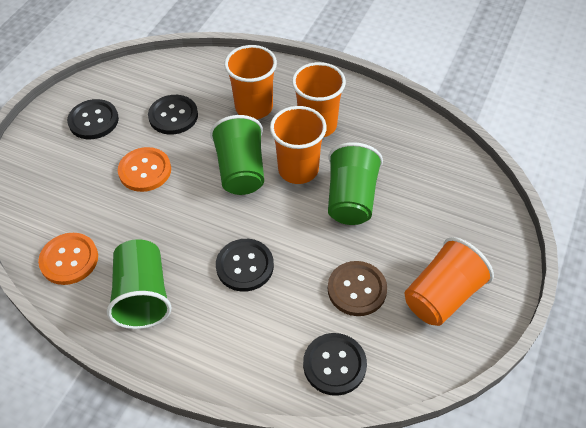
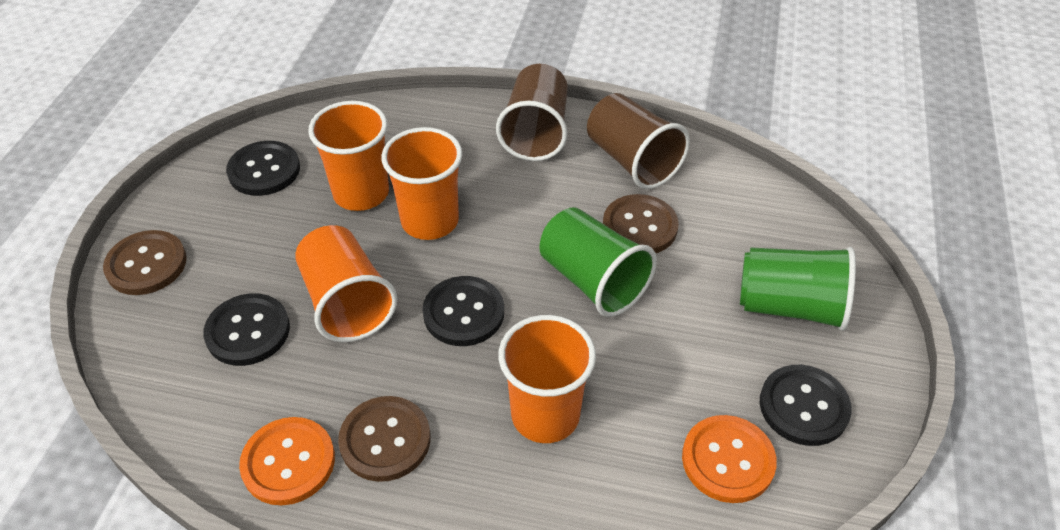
brown button: [328,261,387,316] = 1 -> [103,230,187,295] [338,396,430,482] [603,194,679,253] = 3
brown cup: none = 0 -> [496,64,568,161] [587,93,690,189] = 2
green cup: [107,239,172,329] [210,115,264,195] [328,142,383,225] = 3 -> [539,207,657,317] [740,247,856,331] = 2

